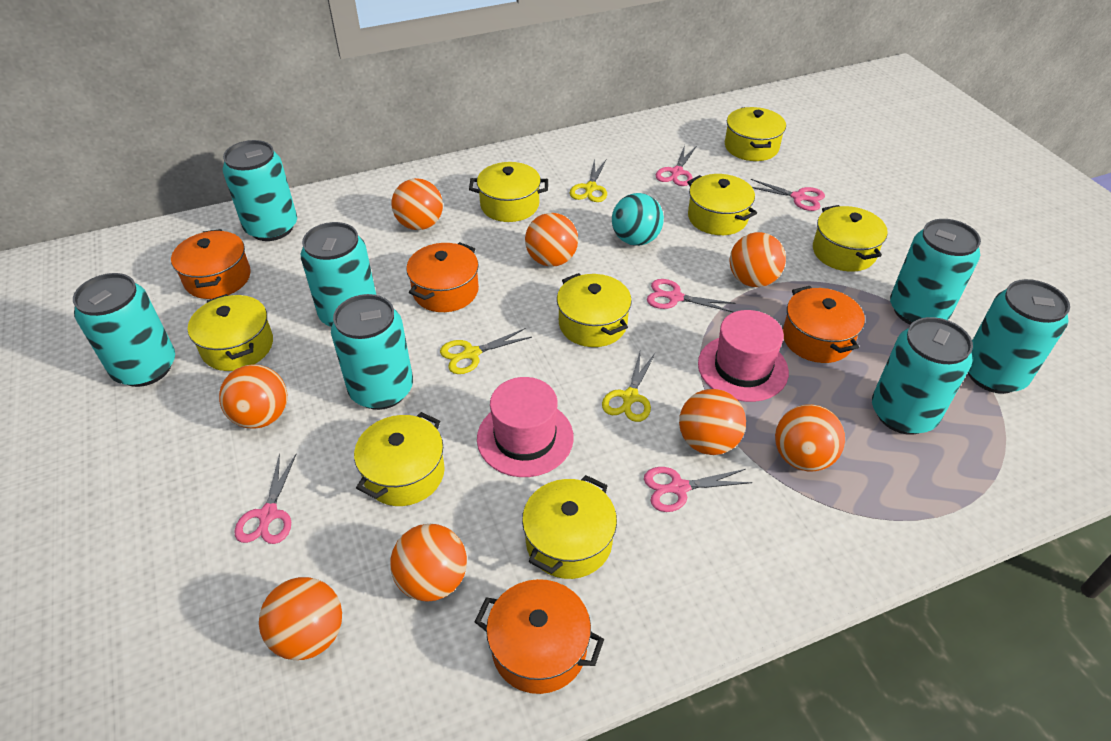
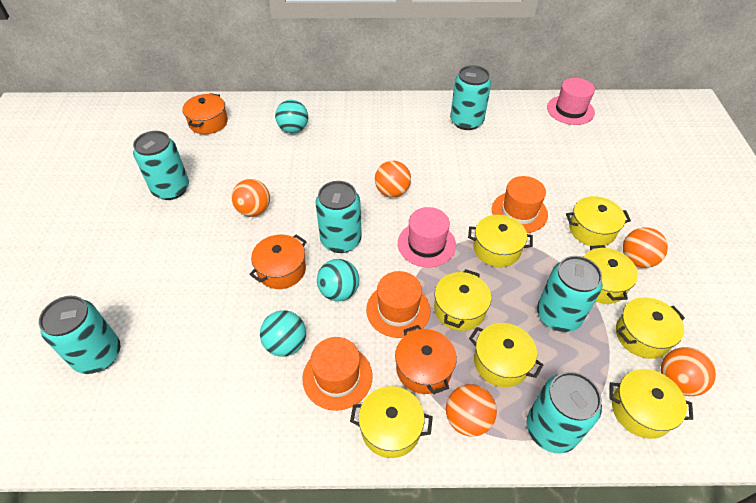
orange ball: [219,364,287,429] [259,577,342,660] [390,524,467,602] [391,178,443,230] [525,213,578,267] [679,389,746,455] [730,232,786,287] [775,404,845,471] = 8 -> [232,179,270,217] [375,161,411,197] [446,384,497,437] [623,227,668,268] [661,347,716,396] = 5
orange hat: none = 0 -> [302,337,373,411] [366,271,431,338] [492,176,548,233] = 3
orange pot: [171,229,251,299] [406,242,479,312] [475,579,604,694] [783,286,865,363] = 4 -> [182,93,228,134] [249,234,307,289] [395,325,457,394] = 3
pink scissors: [234,453,297,544] [644,467,752,512] [647,279,735,312] [656,145,696,186] [751,179,825,211] = 5 -> none = 0
turquoise ball: [612,193,664,246] = 1 -> [260,310,306,356] [275,100,308,133] [317,259,359,301] = 3
turquoise can: [73,273,175,387] [222,140,297,241] [301,222,376,327] [331,294,413,410] [872,317,973,435] [890,219,981,325] [968,279,1070,394] = 7 -> [39,296,121,374] [133,131,189,200] [315,181,362,253] [450,65,491,130] [527,372,602,454] [537,256,603,332] = 6
yellow scissors: [440,328,532,374] [570,158,607,202] [602,352,656,422] = 3 -> none = 0

